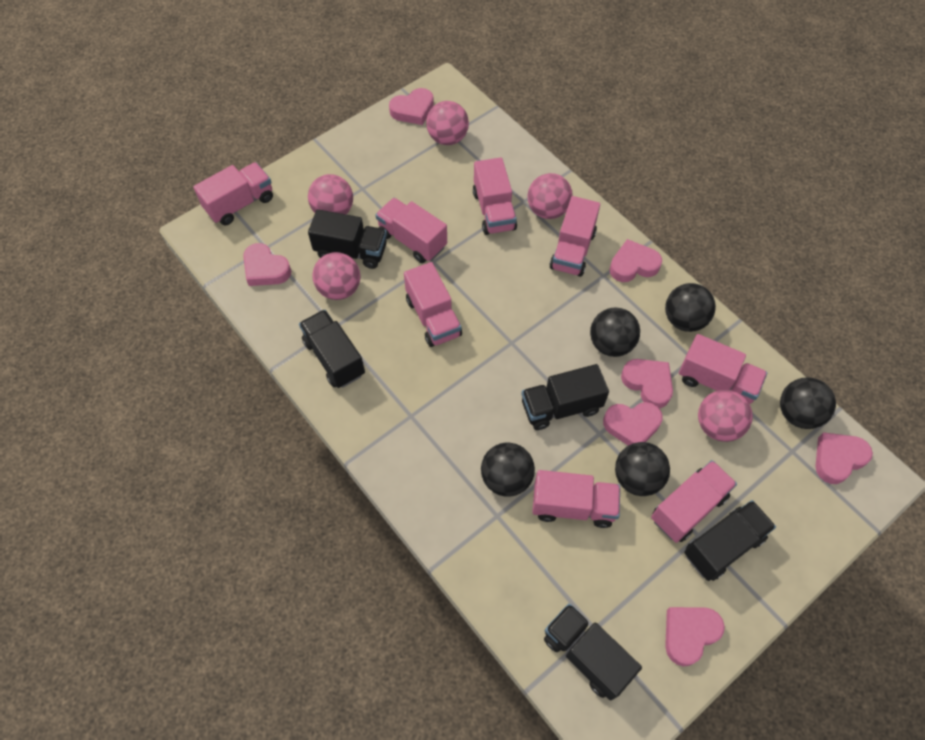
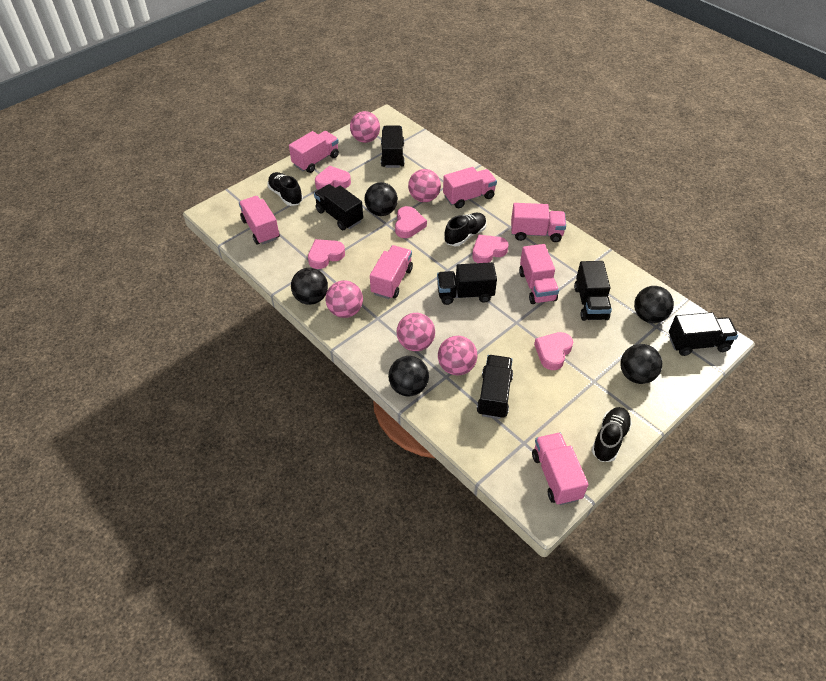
black shoe: none = 0 -> [267,172,303,206] [444,213,487,246] [592,407,632,462] = 3
black truck: [299,310,365,388] [308,209,387,269] [521,364,609,430] [544,603,642,701] [684,500,776,581] = 5 -> [314,184,363,230] [381,125,405,168] [437,262,497,305] [477,355,513,419] [574,261,612,321] [669,312,738,356] = 6
pink heart: [243,243,291,286] [389,88,434,125] [603,402,663,445] [609,239,662,282] [621,359,673,408] [665,607,725,666] [815,432,873,484] = 7 -> [308,239,345,269] [315,165,351,190] [395,206,427,238] [472,235,509,263] [534,332,573,370] = 5
pink truck: [193,162,273,225] [376,198,447,263] [404,262,462,347] [473,157,517,235] [532,470,620,528] [549,196,600,277] [651,460,737,543] [679,334,767,404] = 8 -> [239,196,280,245] [289,131,339,173] [370,245,413,299] [443,167,497,208] [511,203,566,242] [519,244,559,304] [532,432,589,505] = 7

